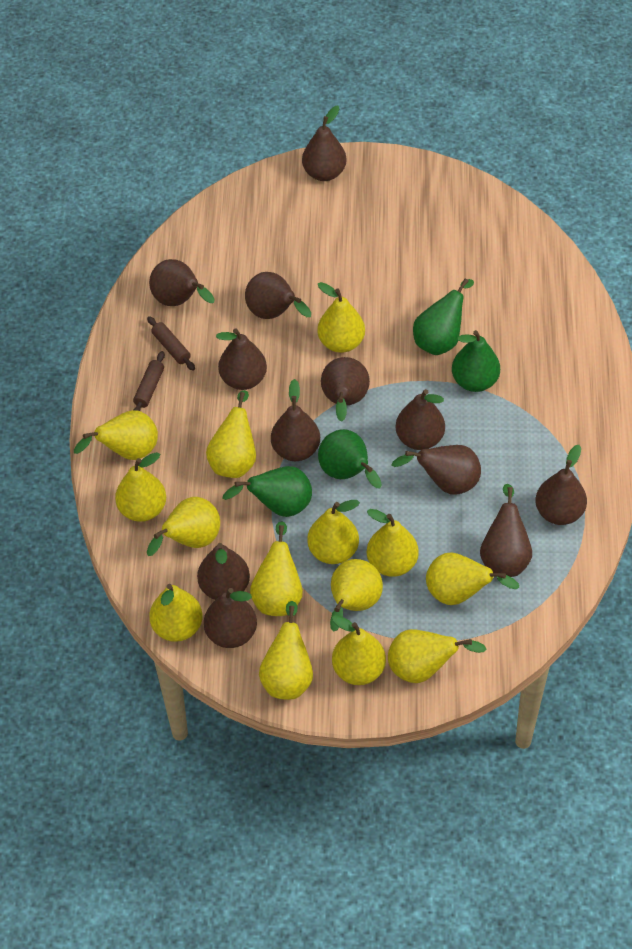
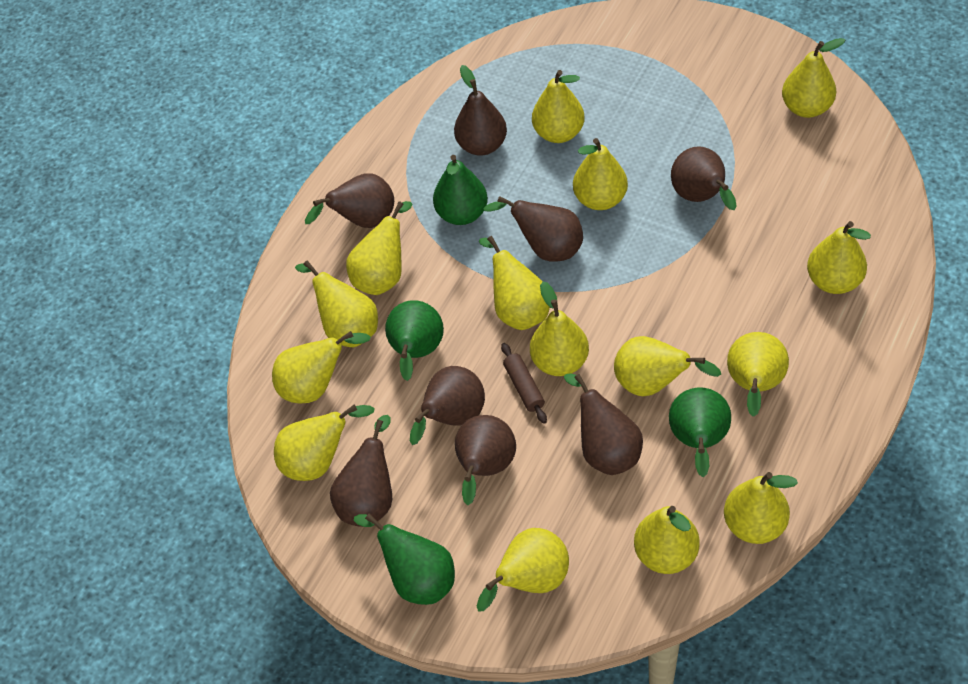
brown pear: [149,259,215,306] [197,543,250,600] [204,588,257,648] [216,328,267,390] [245,272,311,319] [271,379,320,461] [302,106,347,181] [321,357,370,422] [391,445,481,495] [396,389,445,450] [480,484,532,577] [535,445,587,525] = 12 -> [305,174,394,228] [330,415,392,527] [410,366,485,445] [454,65,507,156] [455,415,516,505] [483,196,583,262] [564,373,643,475] [671,146,736,210] = 8
brown rolling pin: [133,351,165,411] [147,316,195,371] = 2 -> [501,343,547,424] = 1
yellow pear: [74,410,158,460] [115,452,166,522] [147,497,220,556] [149,584,203,642] [206,390,256,478] [250,521,303,616] [259,601,313,700] [307,500,360,564] [317,282,365,353] [330,559,383,632] [332,615,386,685] [367,509,419,577] [388,629,486,683] [426,552,519,605] = 14 -> [272,331,371,404] [274,405,375,481] [295,260,378,347] [346,201,412,295] [477,528,569,612] [479,236,550,330] [530,281,589,376] [532,70,585,143] [573,138,628,210] [614,336,721,396] [634,506,700,574] [724,472,798,544] [727,332,789,417] [782,38,845,118] [807,221,871,294] = 15

